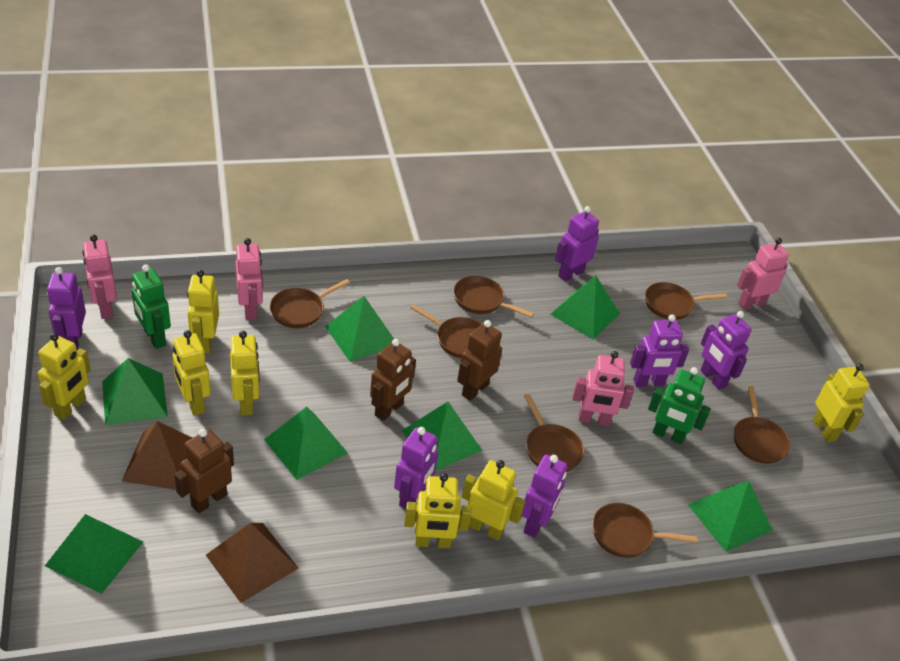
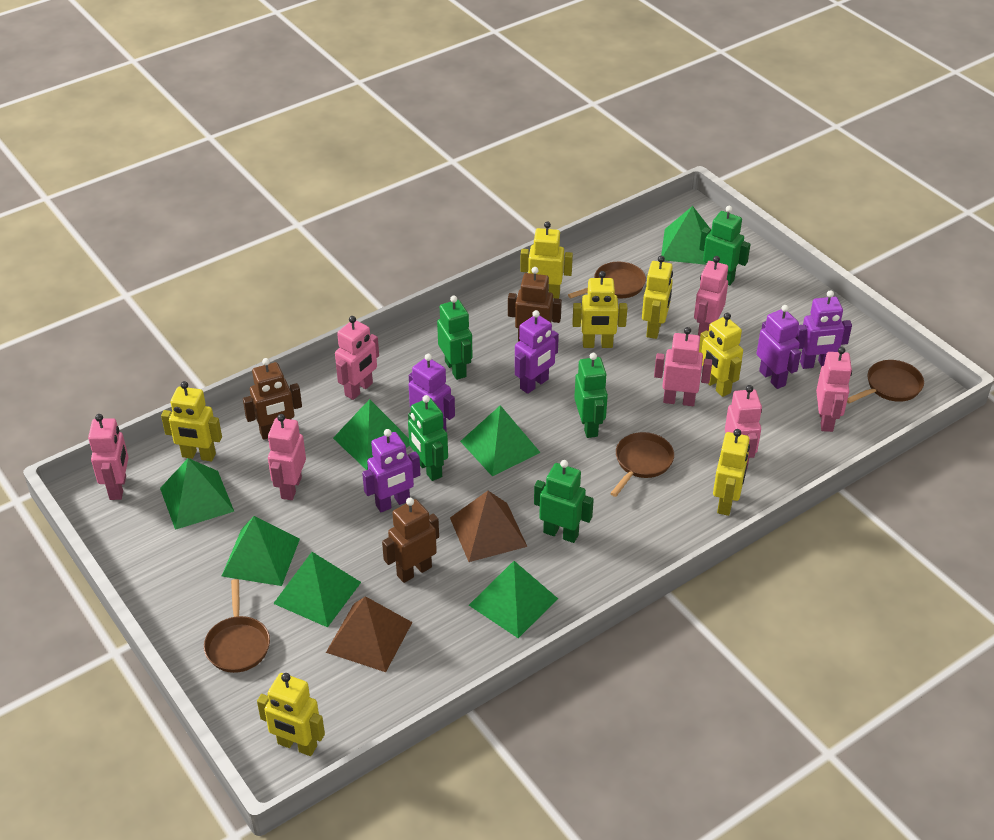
brown pan: [270,279,350,328] [411,304,482,358] [453,276,534,318] [524,394,584,472] [592,503,697,558] [645,282,727,320] [734,386,790,464] = 7 -> [204,579,270,673] [568,262,646,298] [610,432,674,497] [847,360,924,403] = 4
green robot: [132,264,171,349] [648,367,711,445] = 2 -> [408,395,448,481] [437,296,472,380] [534,460,594,543] [574,353,608,438] [699,206,751,285] = 5
pink robot: [82,235,117,319] [235,238,263,321] [573,351,634,426] [737,238,789,309] = 4 -> [88,414,128,500] [268,414,306,500] [335,316,379,400] [654,327,712,406] [694,256,728,336] [725,385,762,468] [816,347,852,432] = 7
purple robot: [47,267,86,349] [394,427,438,509] [522,455,567,538] [555,206,599,281] [630,315,689,387] [700,311,752,390] = 6 -> [362,429,420,512] [409,354,455,432] [515,310,559,394] [757,305,801,389] [795,290,852,369] = 5

